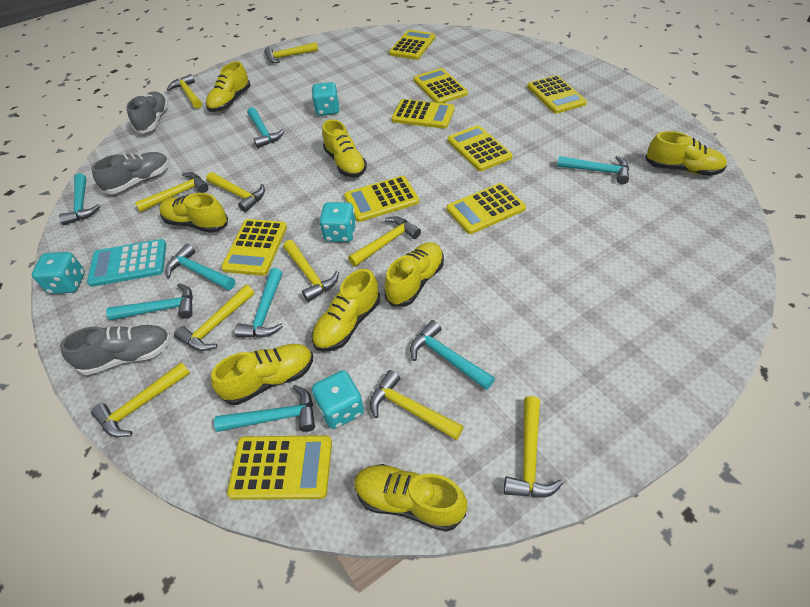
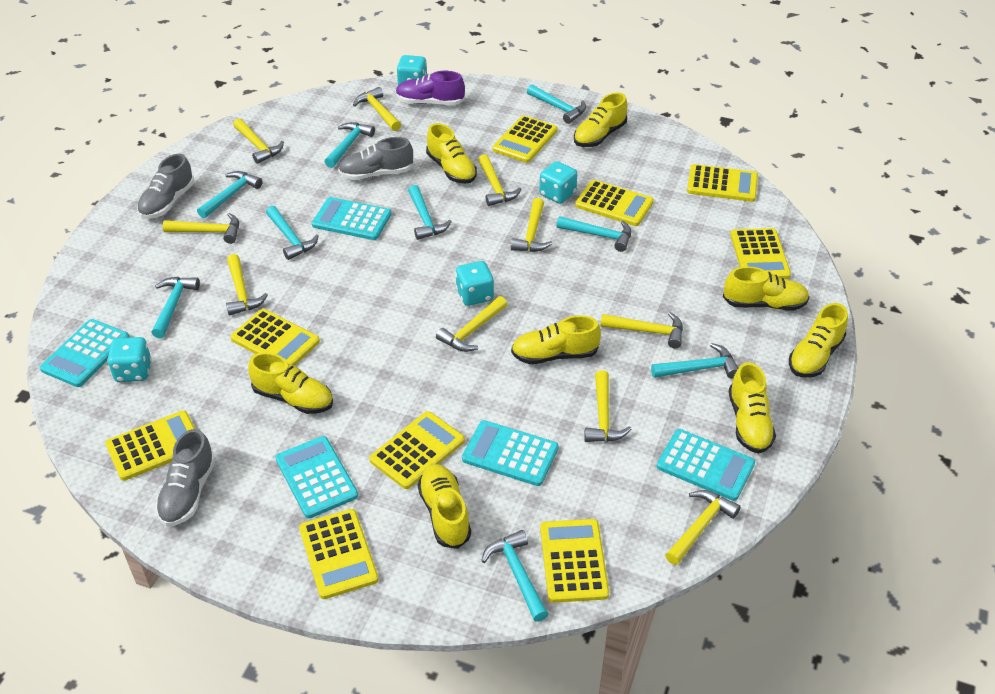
purple shoe: none = 0 -> [396,71,465,105] = 1
turquoise calculator: [87,239,166,287] = 1 -> [40,319,129,387] [275,436,358,519] [312,197,392,240] [462,420,559,486] [656,429,755,501] = 5
turquoise hammer: [59,173,100,225] [106,283,193,321] [165,244,235,290] [214,385,315,432] [234,268,283,338] [247,107,285,148] [410,320,495,390] [557,156,629,184] = 8 -> [152,277,200,338] [197,171,263,218] [266,206,319,260] [325,122,375,168] [408,185,452,240] [481,530,549,622] [527,84,586,124] [556,216,631,252] [651,343,738,379] = 9

